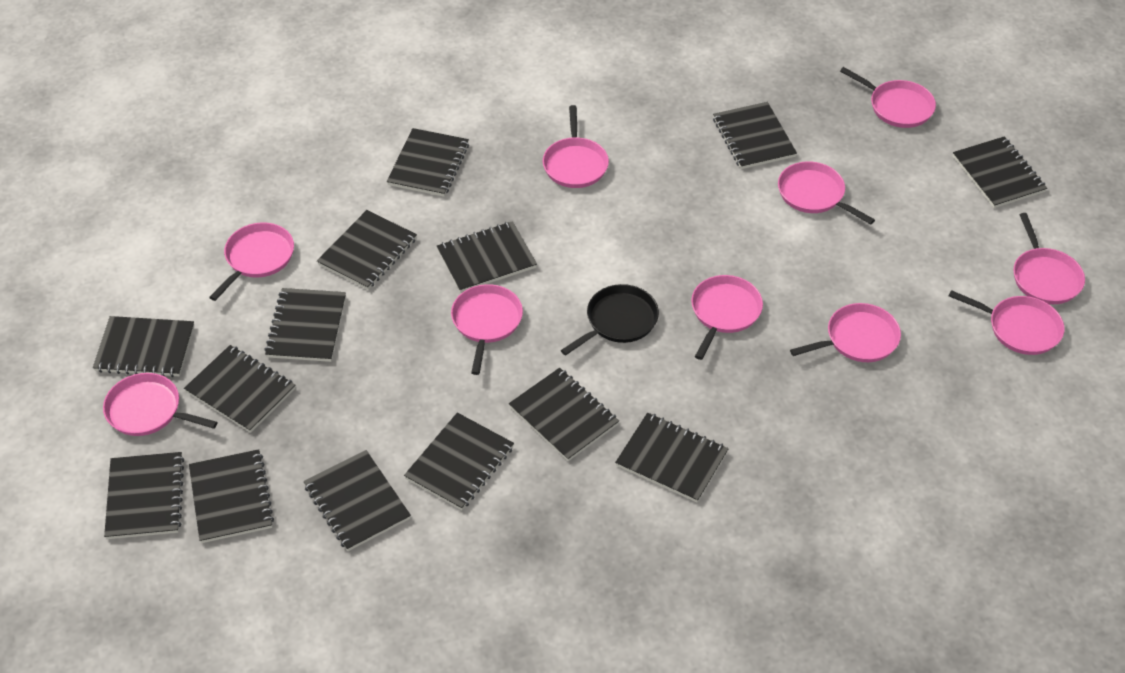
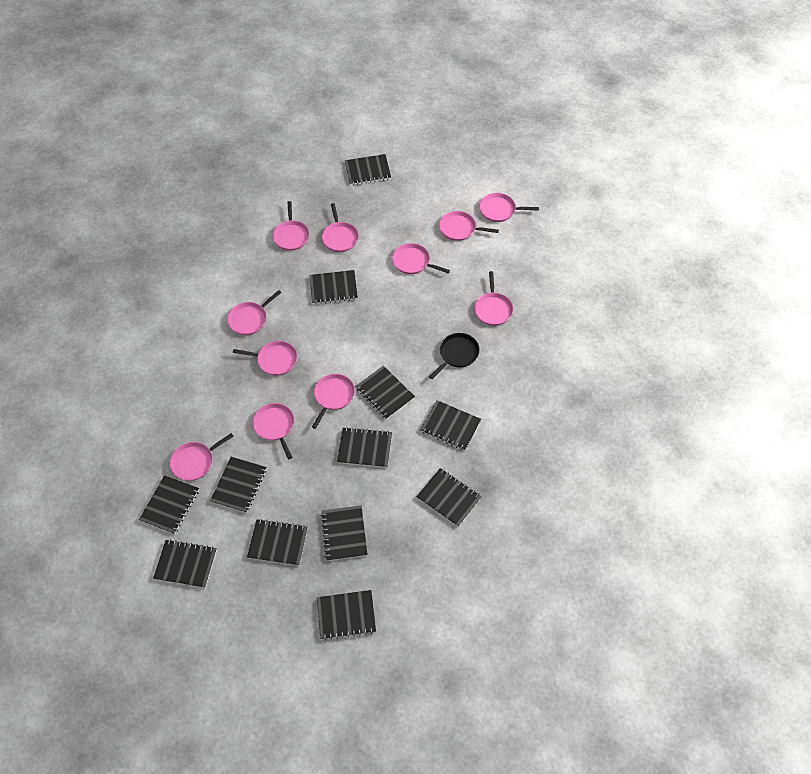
black notebook: [93,316,194,377] [104,452,184,539] [184,345,296,433] [189,449,274,543] [264,288,346,362] [304,450,411,551] [317,210,417,290] [387,128,469,197] [404,413,514,510] [437,221,537,293] [509,368,619,461] [615,413,729,502] [713,102,797,169] [953,136,1047,208] = 14 -> [139,475,199,534] [153,539,217,588] [210,457,266,513] [247,519,308,566] [310,270,358,305] [317,590,376,640] [321,505,368,561] [337,427,392,468] [345,154,391,186] [355,366,415,419] [417,468,482,527] [420,400,481,450] = 12
pink pan: [103,373,218,436] [209,222,294,301] [451,284,523,375] [543,105,609,188] [691,275,763,360] [778,161,875,225] [790,303,901,362] [840,67,936,128] [949,290,1064,355] [1013,213,1085,304] = 10 -> [170,433,234,481] [228,290,282,335] [233,341,297,376] [253,403,294,460] [273,201,309,251] [312,374,355,429] [322,203,359,252] [392,243,450,274] [439,211,499,241] [475,271,513,326] [480,193,539,222] = 11

